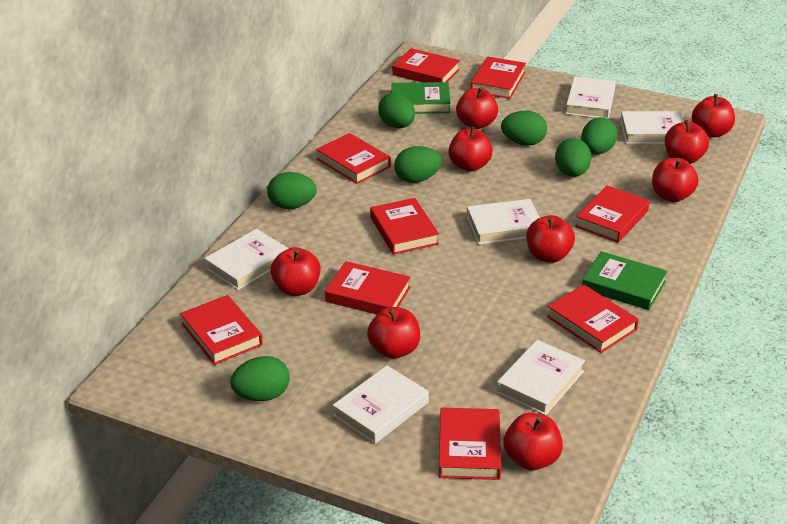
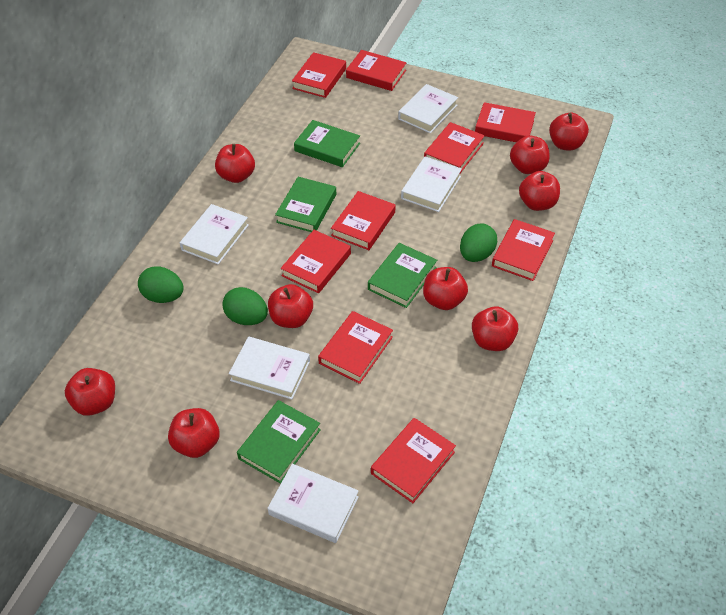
green book: [391,82,450,114] [582,251,668,310] = 2 -> [237,400,321,484] [275,177,336,232] [294,120,360,167] [368,243,437,308] = 4
green egg: [230,356,290,401] [267,172,317,209] [378,93,415,128] [394,146,442,183] [501,111,547,146] [555,138,591,177] [581,117,618,154] = 7 -> [138,266,184,303] [222,287,268,325] [460,224,497,262] = 3
white book: [204,229,289,290] [333,365,429,444] [467,199,540,245] [496,340,585,415] [566,76,616,119] [620,111,684,144] = 6 -> [180,204,249,265] [229,336,310,400] [268,464,359,543] [398,84,458,133] [401,156,462,212] = 5

